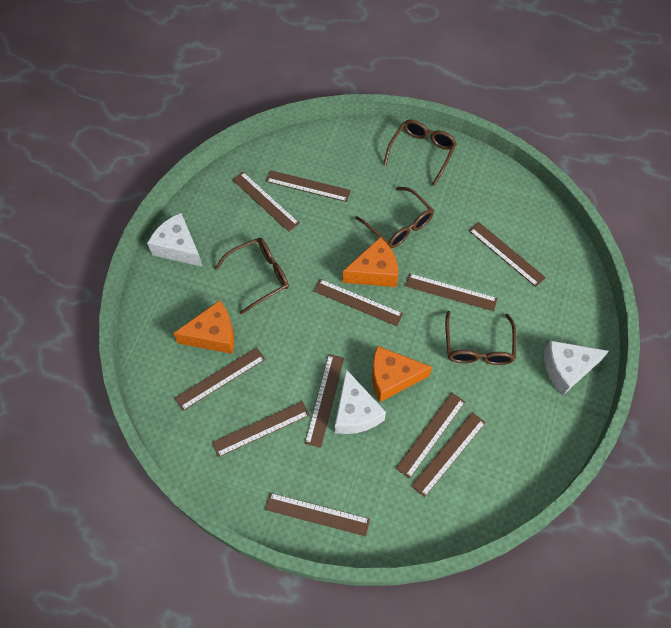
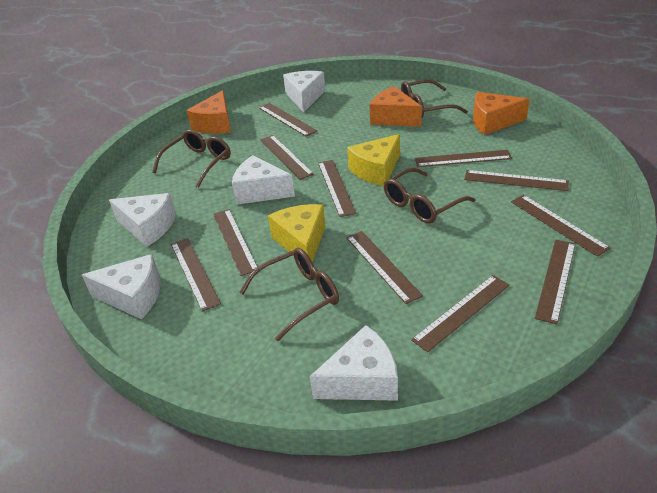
white cheese: [147,213,203,267] [335,369,386,434] [544,340,609,395] = 3 -> [82,254,161,319] [109,193,176,247] [232,155,295,205] [283,71,325,112] [310,325,398,401] = 5
yellow cheese: none = 0 -> [268,204,326,262] [347,134,400,186] = 2

